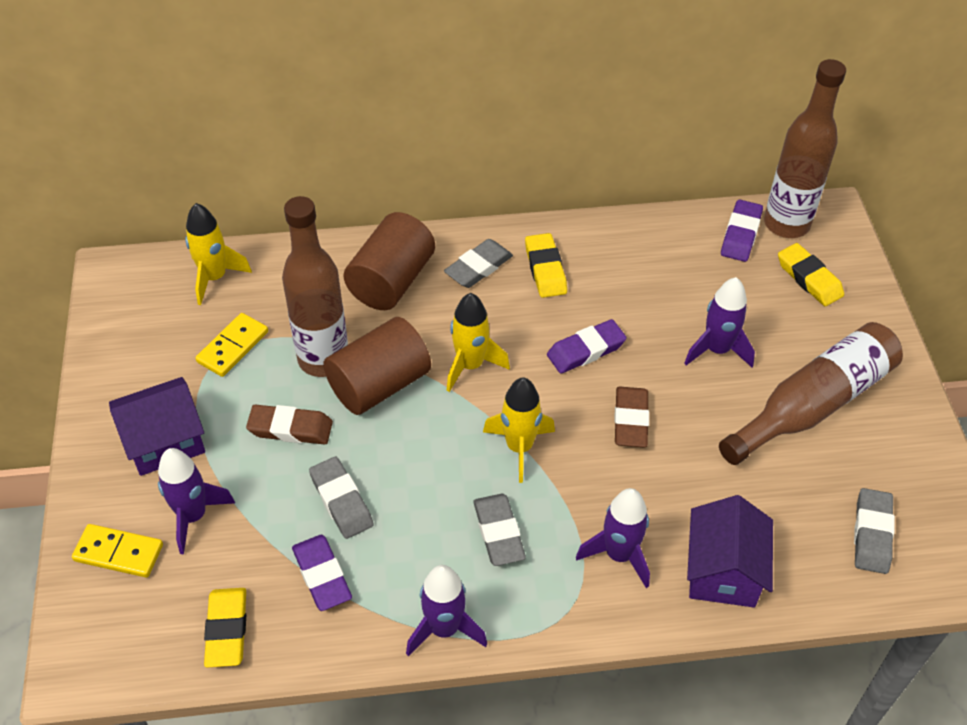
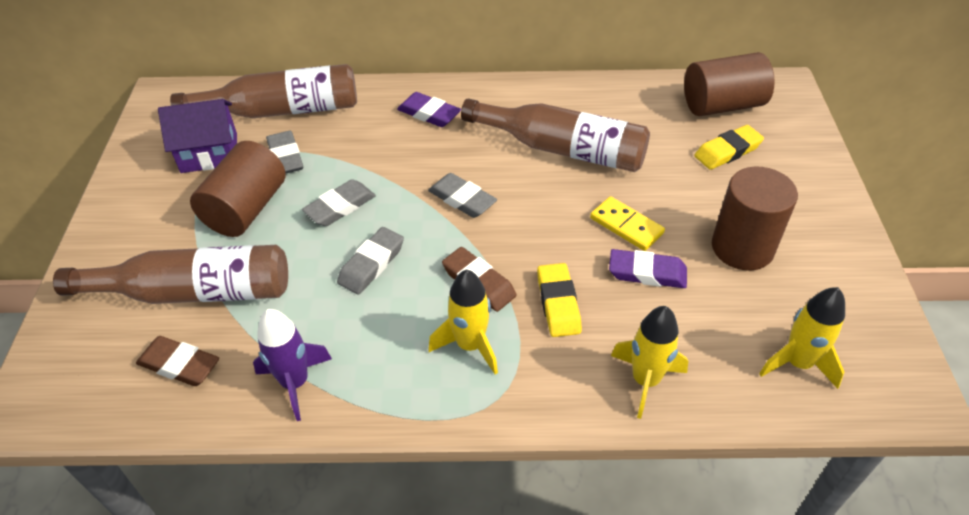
brown cylinder: [323,317,431,415] [343,212,435,310] = 2 -> [190,141,286,237] [684,52,775,116] [712,167,798,271] = 3
purple eraser: [292,535,352,611] [547,319,627,373] [721,199,763,262] = 3 -> [397,92,461,127] [609,249,687,288] = 2
purple house: [109,377,205,476] [687,495,773,607] = 2 -> [158,99,237,173] = 1
purple rocket: [158,448,235,554] [406,565,487,657] [576,488,650,588] [684,277,755,367] = 4 -> [253,309,332,421] = 1
yellow domino: [72,524,163,578] [195,313,268,377] = 2 -> [590,196,665,251] = 1
yellow eraser: [204,588,246,668] [525,233,567,298] [778,243,844,306] = 3 -> [537,263,582,337] [694,125,764,170] = 2

